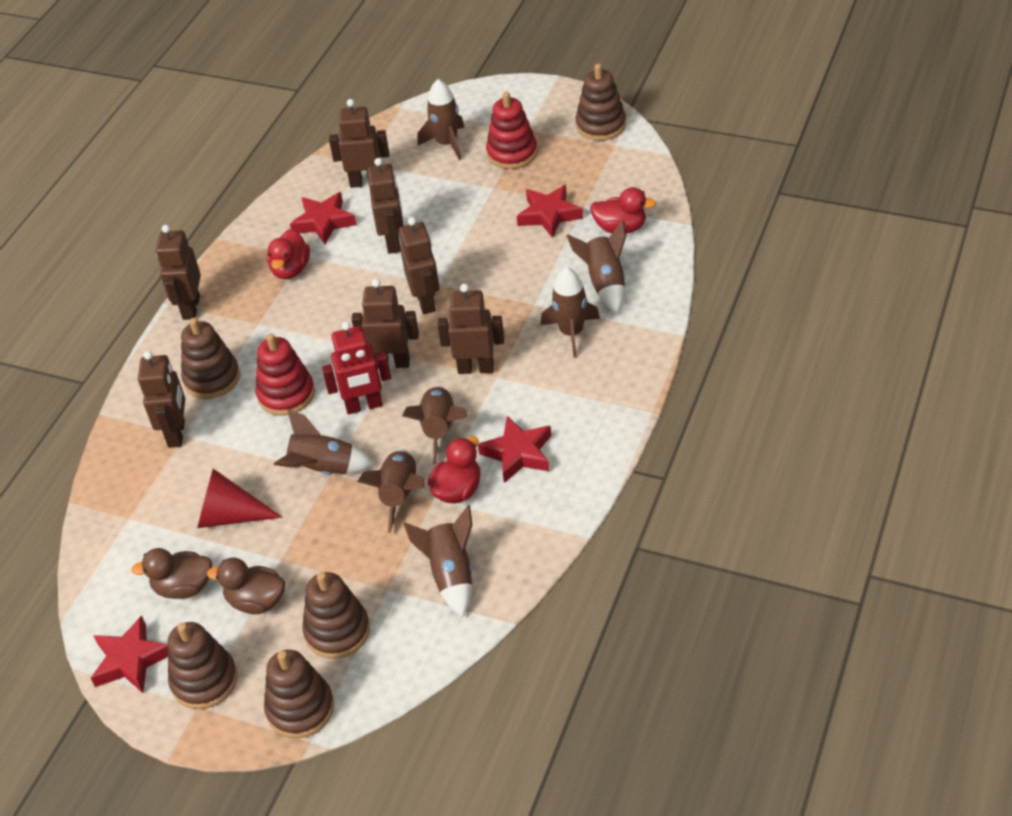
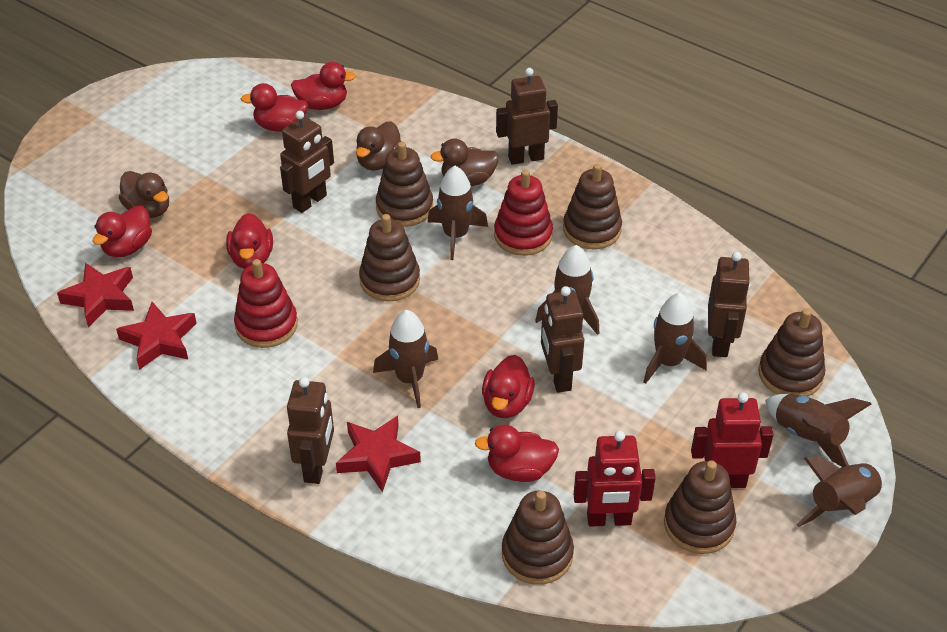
brown duck: [131,548,212,599] [207,558,285,614] = 2 -> [119,171,169,218] [356,121,402,171] [430,138,499,186] = 3
brown robot: [138,351,185,448] [156,225,201,320] [329,99,389,188] [351,279,419,368] [367,158,404,254] [399,217,440,314] [437,284,504,374] = 7 -> [280,111,334,213] [287,377,334,484] [496,68,558,165] [541,286,584,393] [708,252,751,357] = 5
brown rocket: [274,409,375,475] [357,449,424,533] [402,386,467,464] [403,505,473,617] [417,79,465,160] [541,267,600,357] [567,220,626,313] = 7 -> [373,310,439,408] [428,166,488,260] [535,245,599,335] [643,293,707,384] [765,394,871,467] [796,456,886,527] = 6
brown stacking toy: [168,622,238,709] [181,318,240,399] [264,650,334,738] [302,572,370,659] [576,64,626,141] = 5 -> [359,214,420,302] [376,142,433,227] [502,490,574,585] [563,164,622,249] [664,460,736,554] [758,309,826,397] = 6
red cone: [197,469,282,528] = 1 -> none = 0
red duck: [267,229,310,279] [428,436,481,504] [590,187,656,234] = 3 -> [93,205,152,257] [226,213,273,269] [240,83,308,132] [291,62,356,110] [475,424,559,482] [482,355,535,418] = 6
red robot: [322,322,391,414] = 1 -> [574,431,656,527] [691,392,774,488] = 2
red star: [91,616,168,693] [290,192,357,245] [478,416,551,483] [517,185,583,238] = 4 -> [57,263,134,327] [116,302,197,370] [336,416,421,492] = 3

